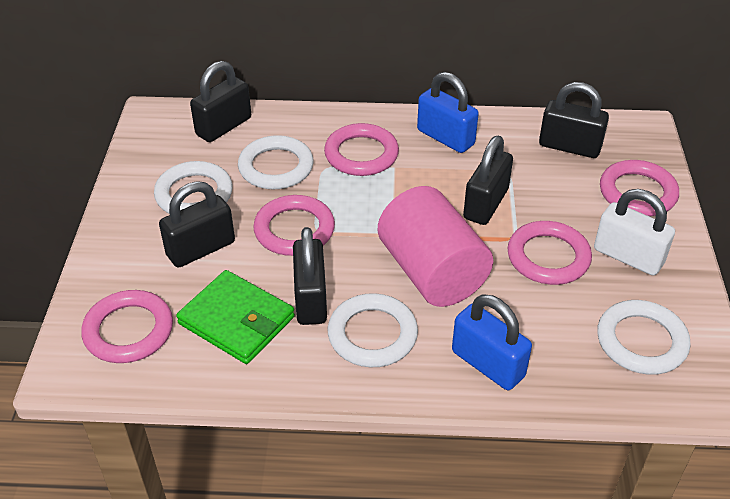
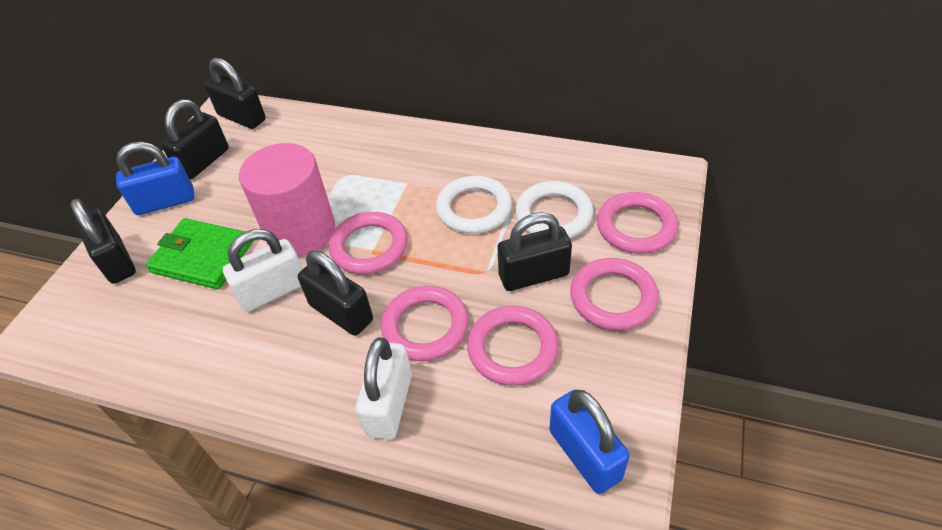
white padlock: [594,189,675,275] = 1 -> [223,229,303,312] [356,338,412,440] = 2
white ring: [154,161,233,214] [238,135,314,189] [328,293,418,367] [597,300,690,375] = 4 -> [436,176,512,234] [515,181,593,238] = 2

